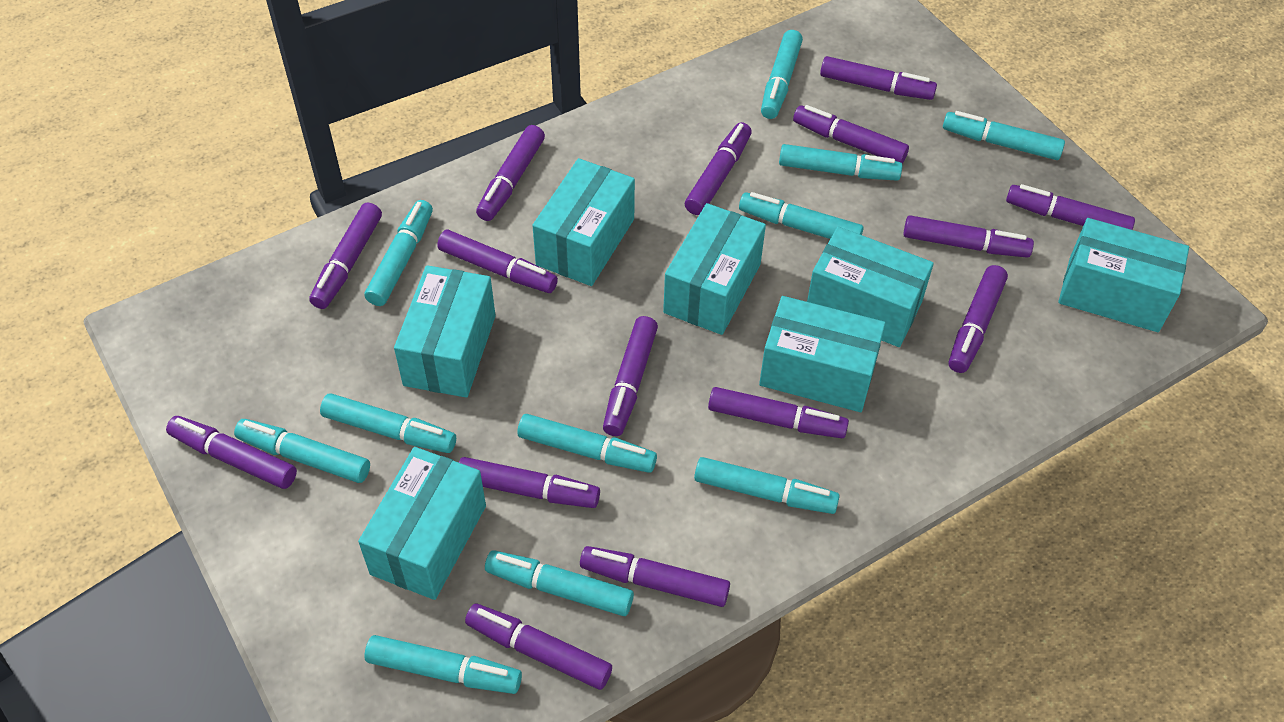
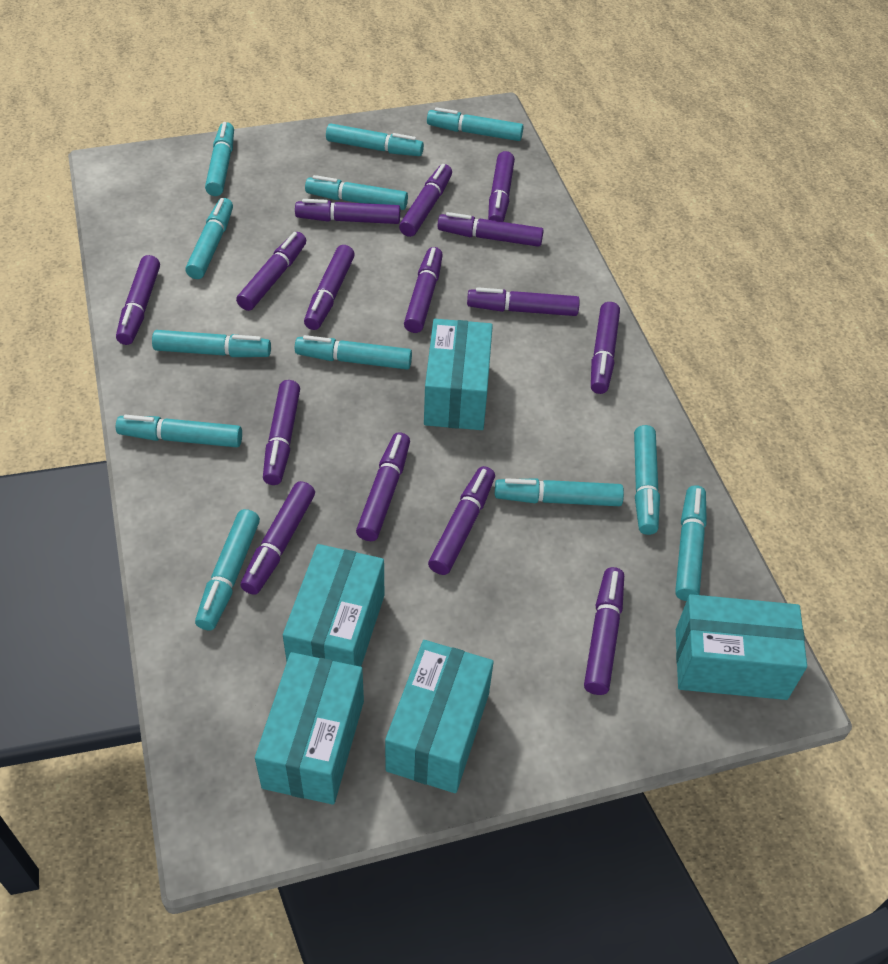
turquoise box: [358,447,486,600] [394,265,496,398] [532,158,635,286] [663,203,766,335] [759,296,886,412] [807,227,934,347] [1058,218,1189,332] = 7 -> [255,652,364,805] [283,544,384,667] [385,640,494,793] [424,319,493,430] [676,594,807,700] = 5
turquoise marker: [234,419,370,483] [320,393,456,453] [364,200,433,306] [365,635,522,694] [485,550,634,616] [517,414,657,473] [694,457,840,514] [739,192,864,239] [761,30,803,119] [779,144,902,181] [943,111,1065,160] = 11 -> [116,415,242,447] [152,330,271,357] [185,198,233,279] [195,509,260,631] [205,122,234,196] [295,335,412,370] [305,175,408,210] [326,123,424,156] [427,107,523,141] [495,478,624,506] [634,425,660,535] [675,485,707,601] = 12

